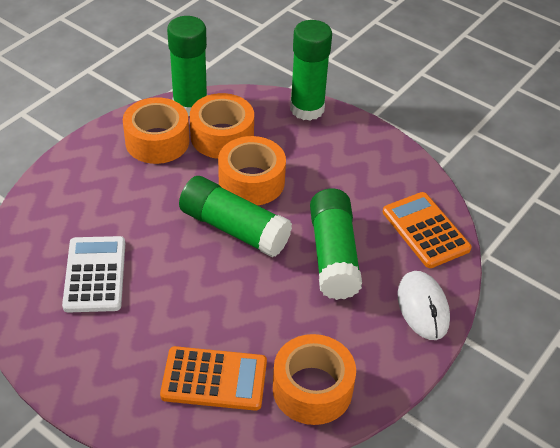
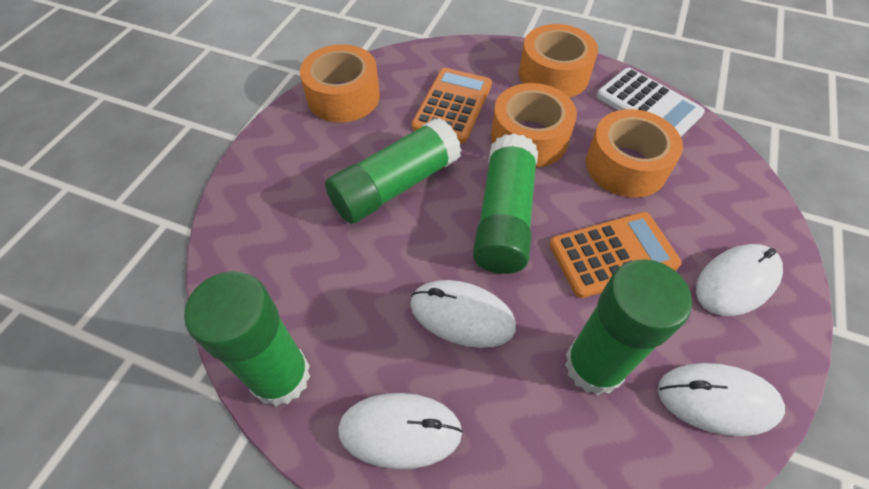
white mouse: [397,271,450,340] = 1 -> [338,393,463,469] [410,280,516,348] [658,363,785,436] [696,244,783,316] = 4

